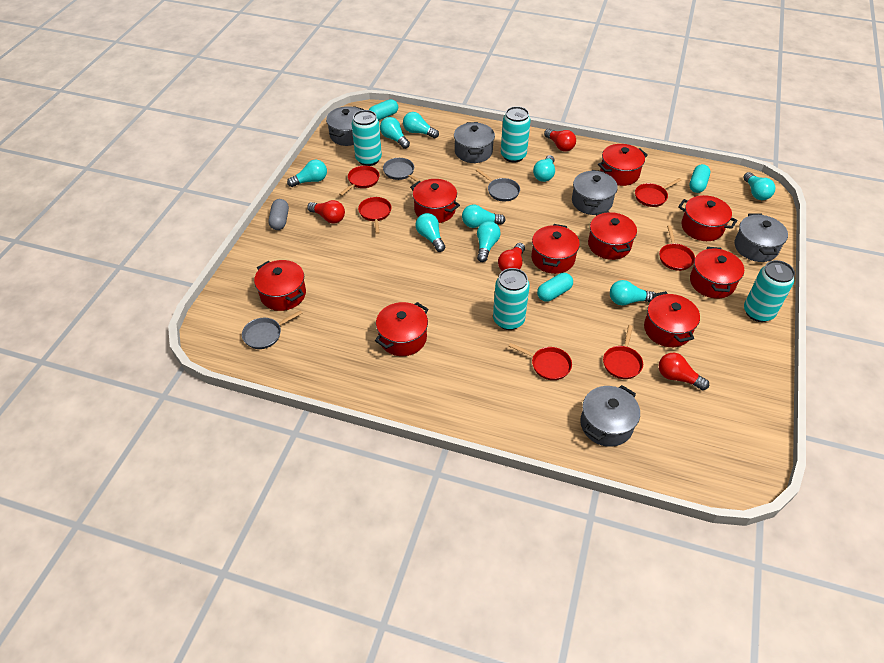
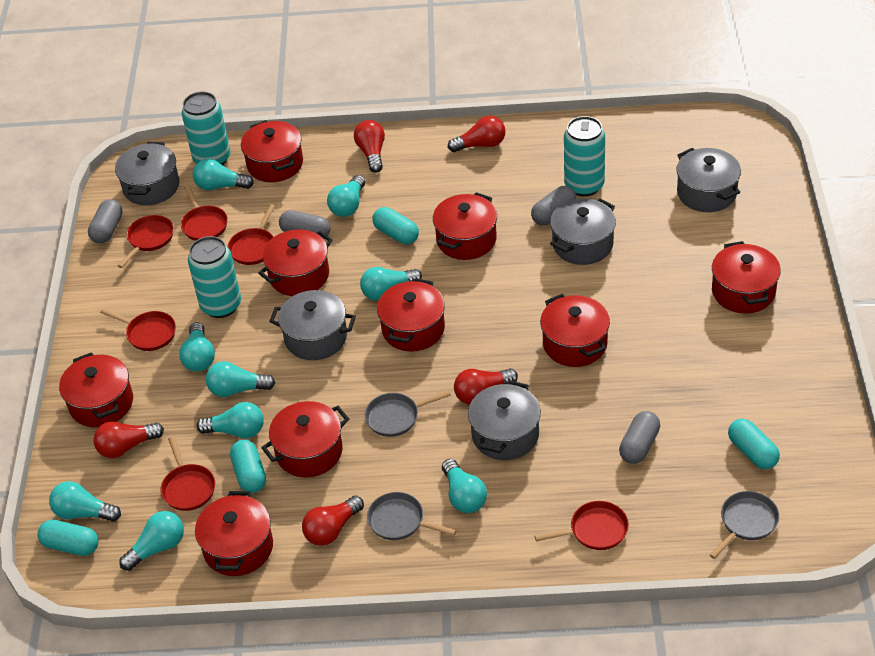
grey capsule: [268,199,289,230] = 1 -> [88,199,122,244] [279,210,330,239] [531,186,577,225] [619,411,660,464] = 4
red light bulb: [307,200,345,224] [498,243,525,271] [544,129,576,151] [659,353,709,390] = 4 -> [93,422,164,458] [302,495,364,546] [354,120,385,173] [448,116,505,152] [454,368,518,405] = 5
turquoise can: [352,110,382,166] [493,268,530,330] [501,106,531,163] [744,260,795,322] = 4 -> [182,92,230,165] [188,236,241,318] [564,116,605,197] = 3
turquoise capsule: [369,99,398,120] [537,273,573,302] [689,164,710,193] = 3 -> [38,520,98,556] [230,440,266,493] [373,207,419,244] [728,419,780,469] = 4

